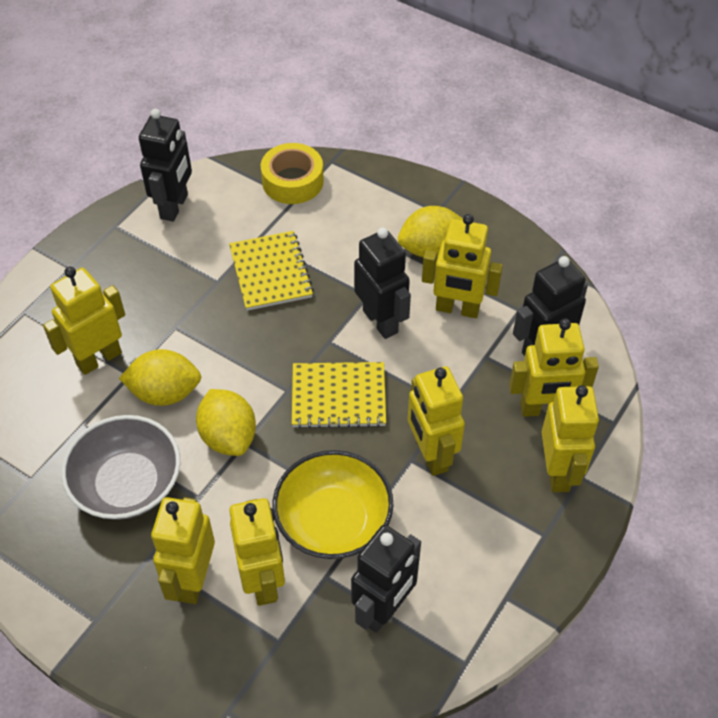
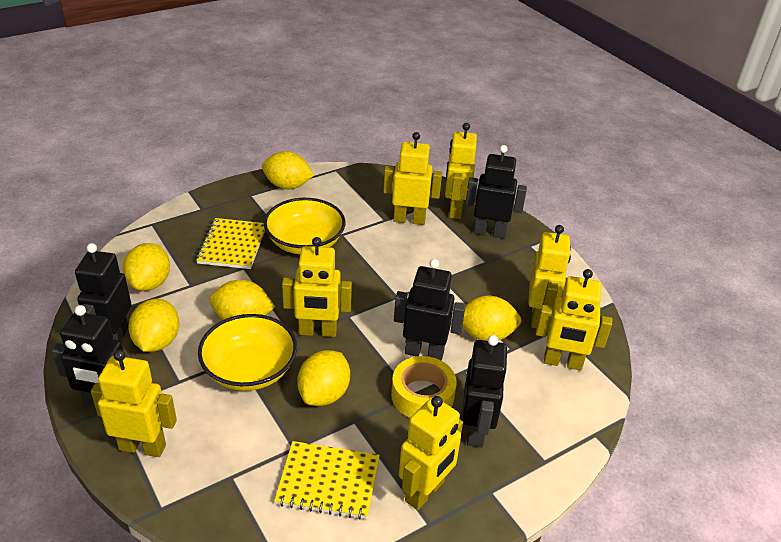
black robot: [139,109,192,222] [351,525,421,633] [354,228,411,339] [513,256,588,356] = 4 -> [52,305,129,407] [75,243,131,340] [394,259,466,361] [462,335,508,447] [466,145,527,239] = 5
grey bowl: [61,415,180,520] = 1 -> none = 0
yellow bowl: [272,450,394,559] = 1 -> [198,314,297,391] [263,198,345,254] = 2
yellow lemon: [119,349,201,406] [196,389,256,456] [398,206,463,257] = 3 -> [123,243,170,291] [129,299,179,352] [209,280,275,320] [262,151,314,189] [297,350,350,406] [462,296,522,341] = 6

